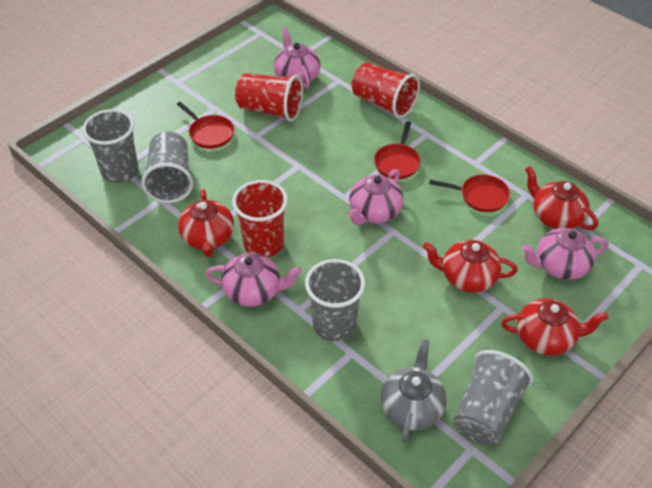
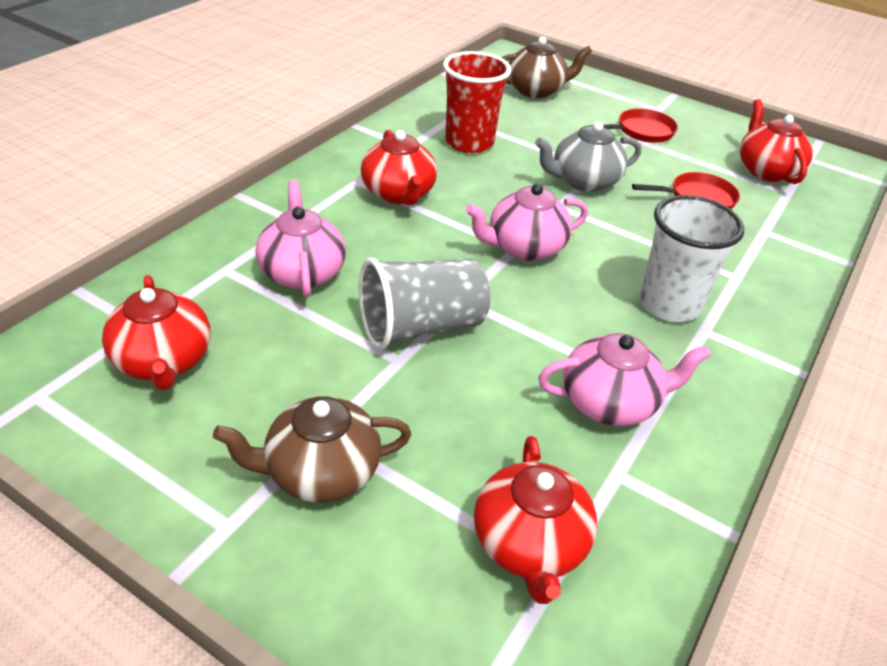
brown teapot: none = 0 -> [213,396,411,503] [501,37,592,98] = 2
grey cup: [82,109,139,183] [141,132,193,203] [305,259,365,342] [453,350,533,445] = 4 -> [359,258,490,350] = 1
pink teapot: [205,253,302,307] [274,27,320,89] [348,169,403,225] [521,228,608,280] = 4 -> [256,180,346,297] [466,183,588,261] [538,333,711,426] = 3
red cup: [232,180,288,257] [235,73,303,122] [352,63,420,118] = 3 -> [443,51,511,153] = 1
red pan: [177,102,234,149] [374,121,421,179] [429,174,510,212] = 3 -> [603,109,678,143] [632,172,740,209] = 2
white cup: none = 0 -> [639,195,744,322] = 1

